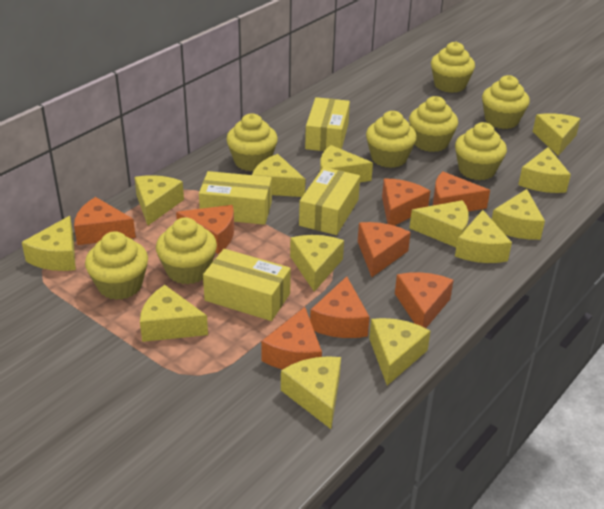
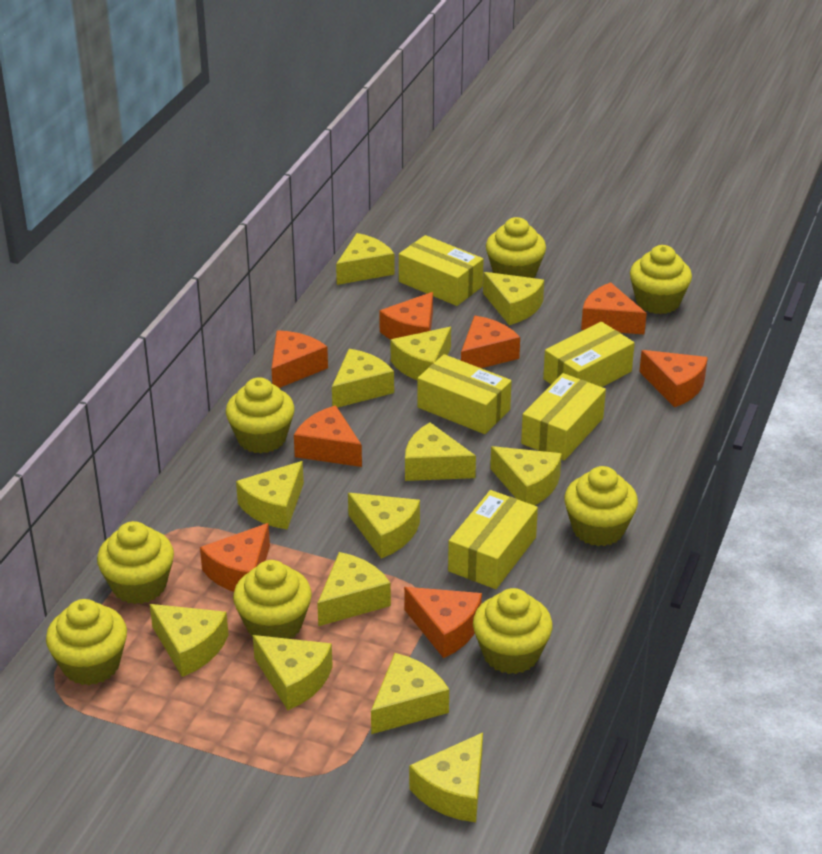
yellow box: [199,171,272,225] [203,249,291,321] [299,167,360,235] [305,97,350,151] = 4 -> [399,235,484,306] [417,354,512,434] [448,490,538,589] [521,373,606,460] [543,322,635,387] = 5

